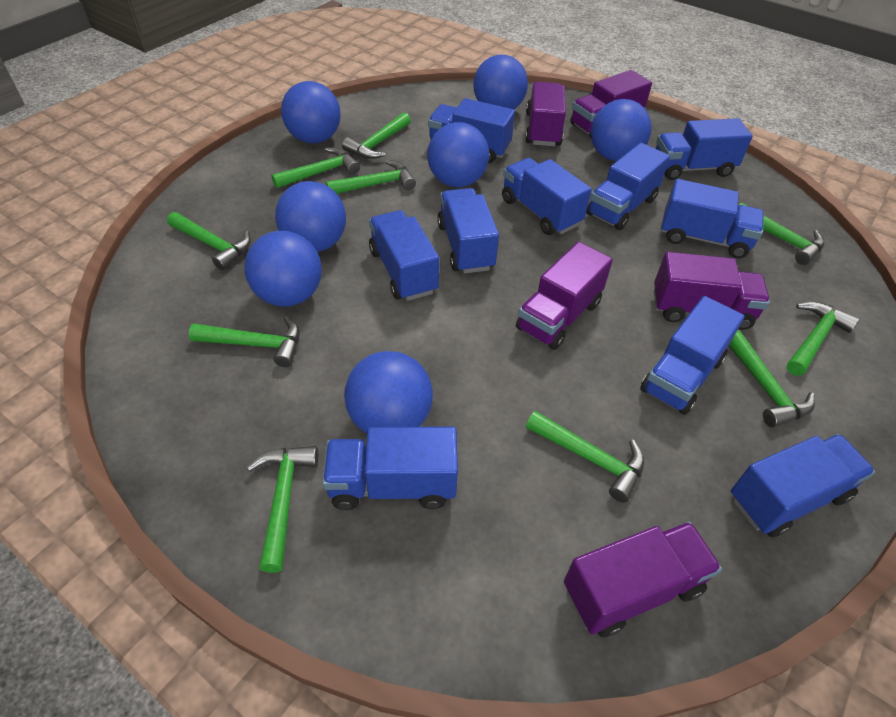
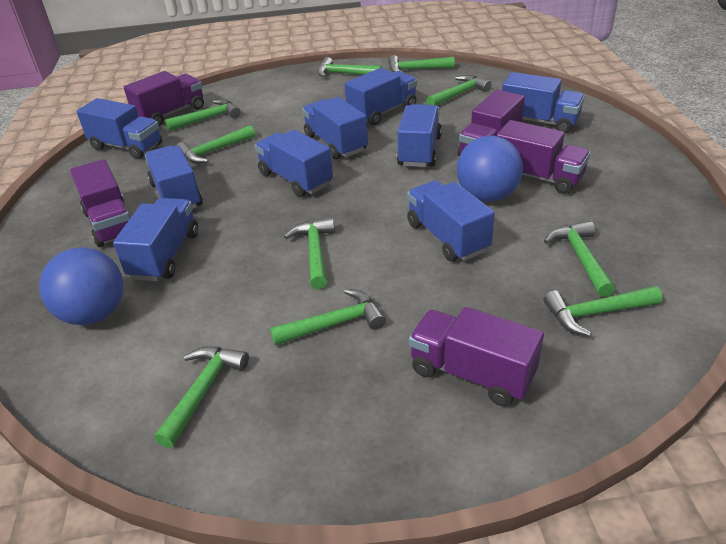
blue ball: [245,231,322,307] [275,181,346,252] [281,81,341,143] [344,351,433,433] [427,122,489,187] [473,55,528,109] [591,99,652,161] = 7 -> [39,247,124,325] [457,136,523,202] = 2
blue truck: [322,426,458,510] [369,210,439,301] [428,98,515,163] [437,188,499,274] [502,158,592,235] [586,143,670,230] [640,296,745,415] [656,118,753,180] [661,179,764,258] [731,434,875,538] = 10 -> [77,98,162,159] [113,198,198,281] [145,145,203,209] [255,129,333,197] [302,97,368,159] [345,68,417,126] [397,104,442,167] [407,180,495,262] [502,72,585,133] = 9

